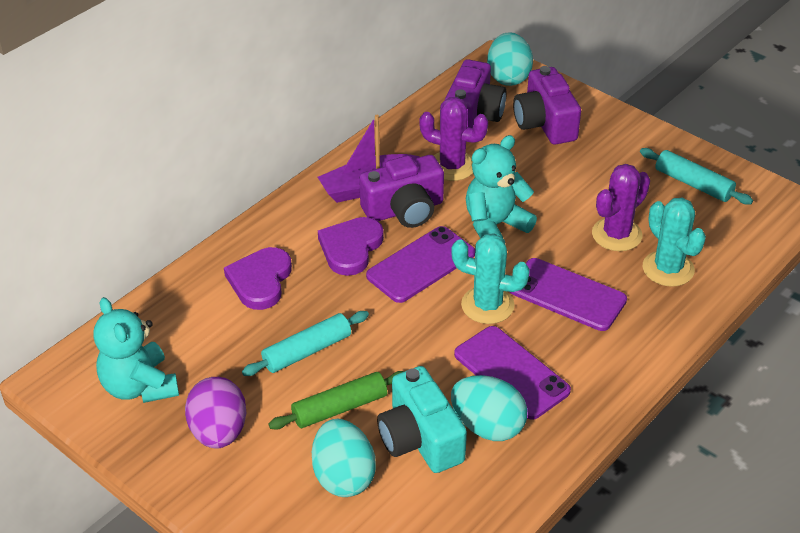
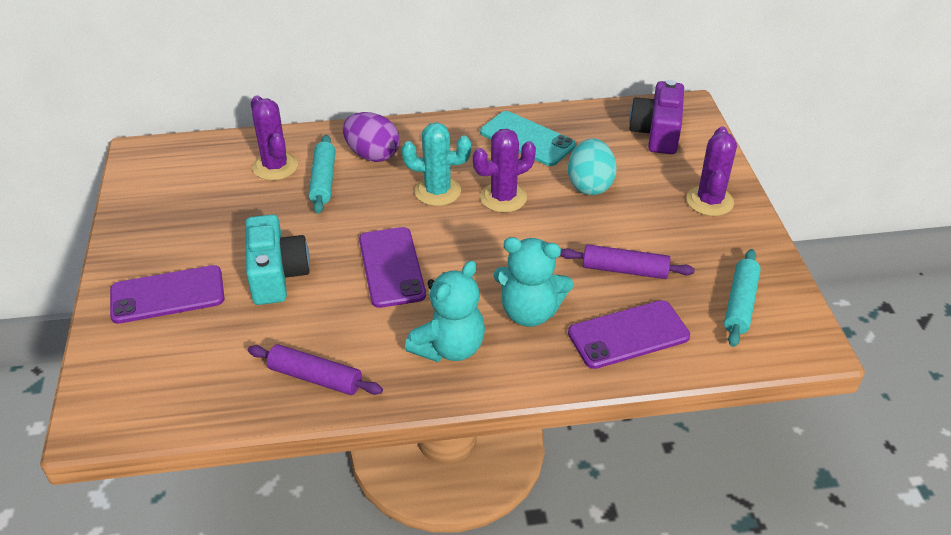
green rolling pin: [269,371,405,430] = 1 -> none = 0
purple boat: [317,115,420,203] = 1 -> none = 0
purple cactus: [419,97,488,181] [592,164,650,251] = 2 -> [251,95,298,180] [473,129,536,213] [686,126,737,216] = 3
purple camera: [359,155,444,228] [444,59,507,128] [513,66,581,145] = 3 -> [629,80,684,154] = 1
purple heart: [224,247,292,310] [318,217,384,276] = 2 -> none = 0
purple rolling pin: none = 0 -> [248,344,383,395] [560,245,695,279] = 2
turquoise cactus: [451,233,530,324] [643,198,706,287] = 2 -> [402,122,471,206] = 1
turquoise egg: [312,419,376,497] [451,375,527,441] [487,32,533,86] = 3 -> [568,139,617,195] = 1
turquoise phone: none = 0 -> [480,111,576,166] = 1

